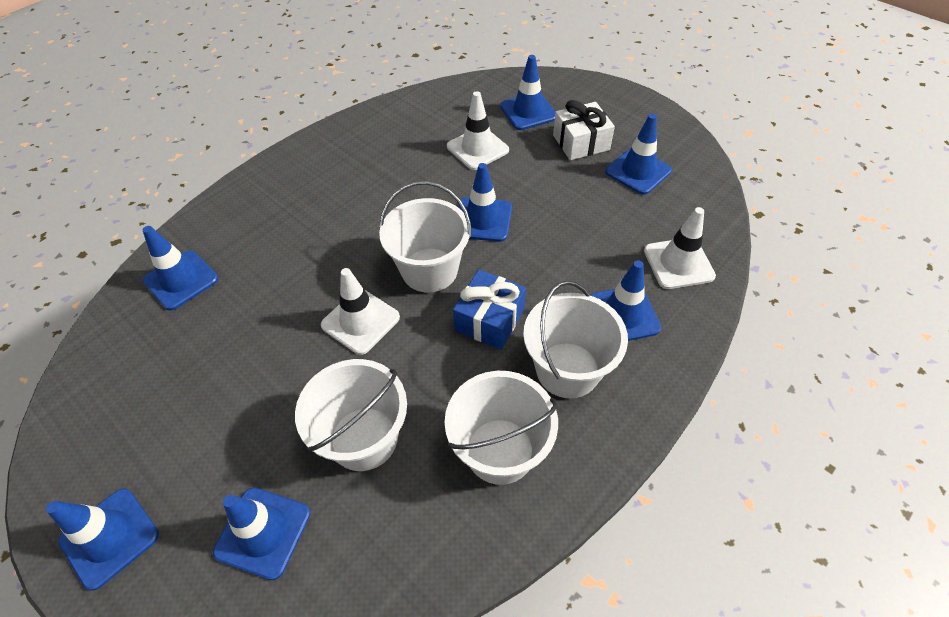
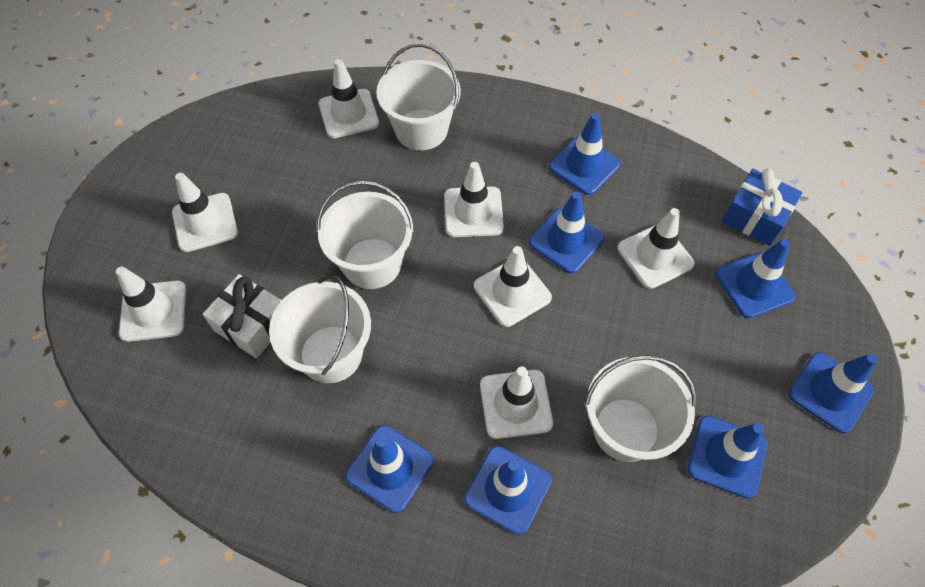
white traffic cone: [321,268,400,355] [447,91,509,170] [644,207,716,289] = 3 -> [116,267,186,342] [172,173,238,252] [319,59,379,138] [444,162,504,237] [474,246,552,327] [480,366,553,439] [617,208,695,289] = 7

